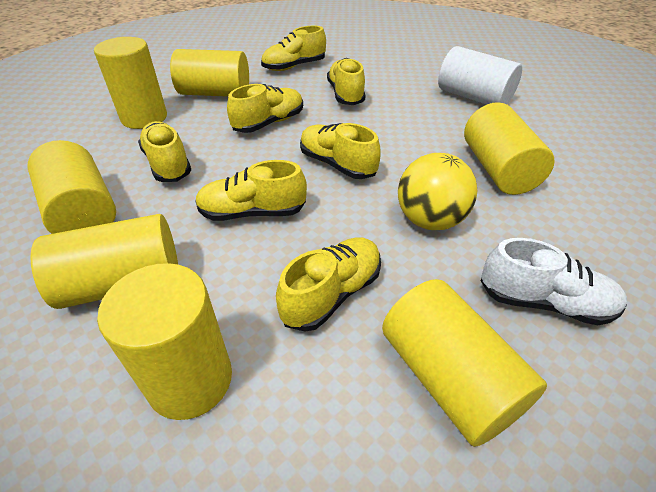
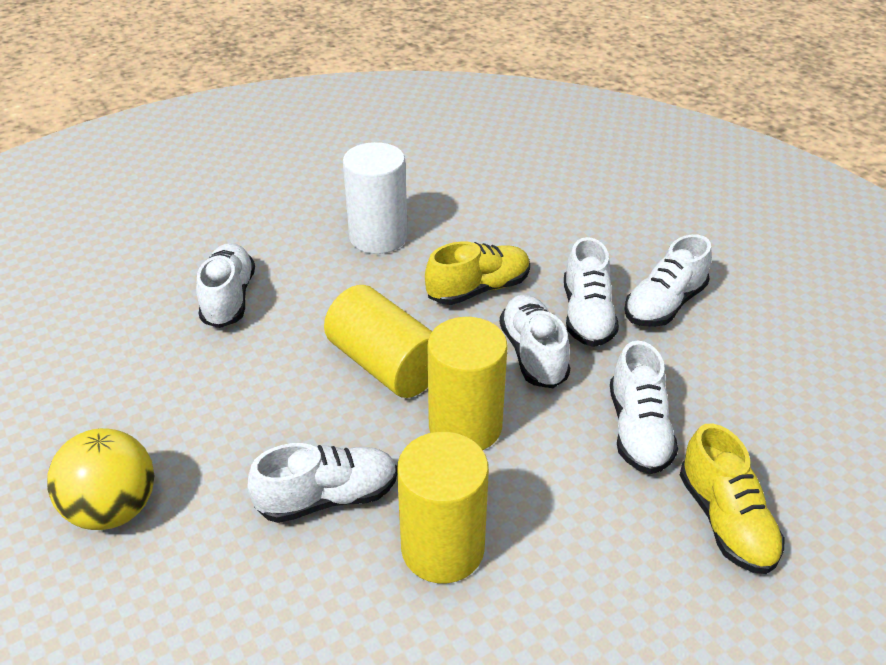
white shoe: [481,238,627,325] = 1 -> [196,243,255,328] [247,443,397,523] [500,295,570,388] [564,237,619,347] [610,341,678,474] [624,234,712,327] = 6
yellow cylinder: [28,140,116,234] [30,214,178,309] [94,37,167,129] [97,263,232,420] [170,49,249,97] [382,279,547,447] [464,102,555,195] = 7 -> [324,285,432,398] [397,432,489,583] [428,317,507,450] = 3
yellow shoe: [138,121,191,182] [195,160,307,221] [227,84,303,133] [261,25,326,71] [276,237,381,332] [300,123,381,179] [327,58,366,105] = 7 -> [425,241,530,305] [680,423,785,574] = 2

